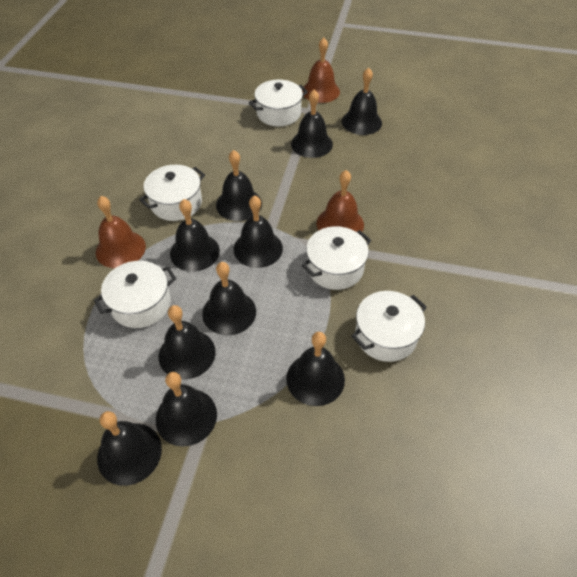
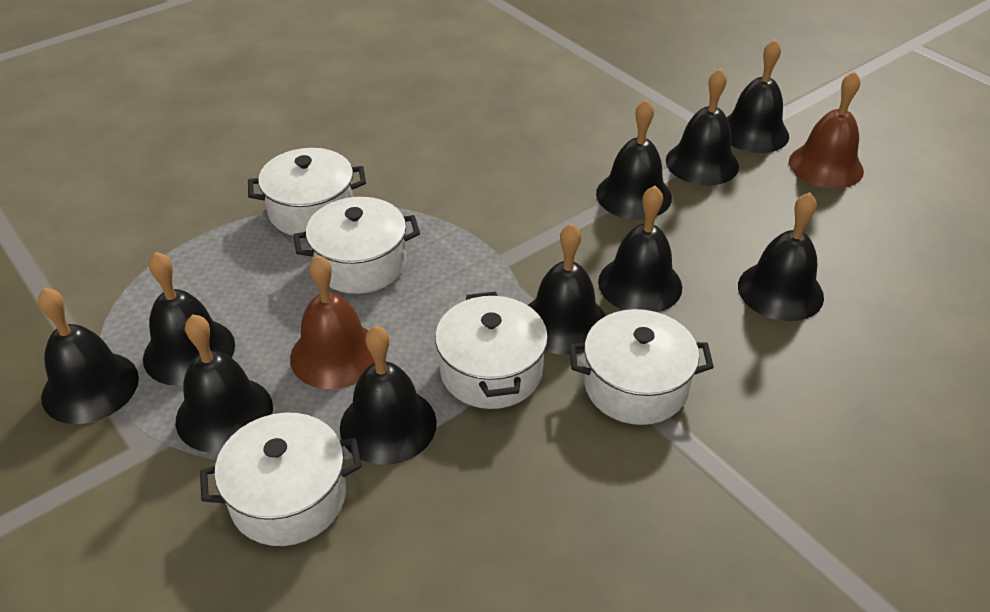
brown bell: [96,196,146,268] [302,38,340,103] [317,170,364,232] = 3 -> [290,255,375,389] [789,71,864,189] = 2

